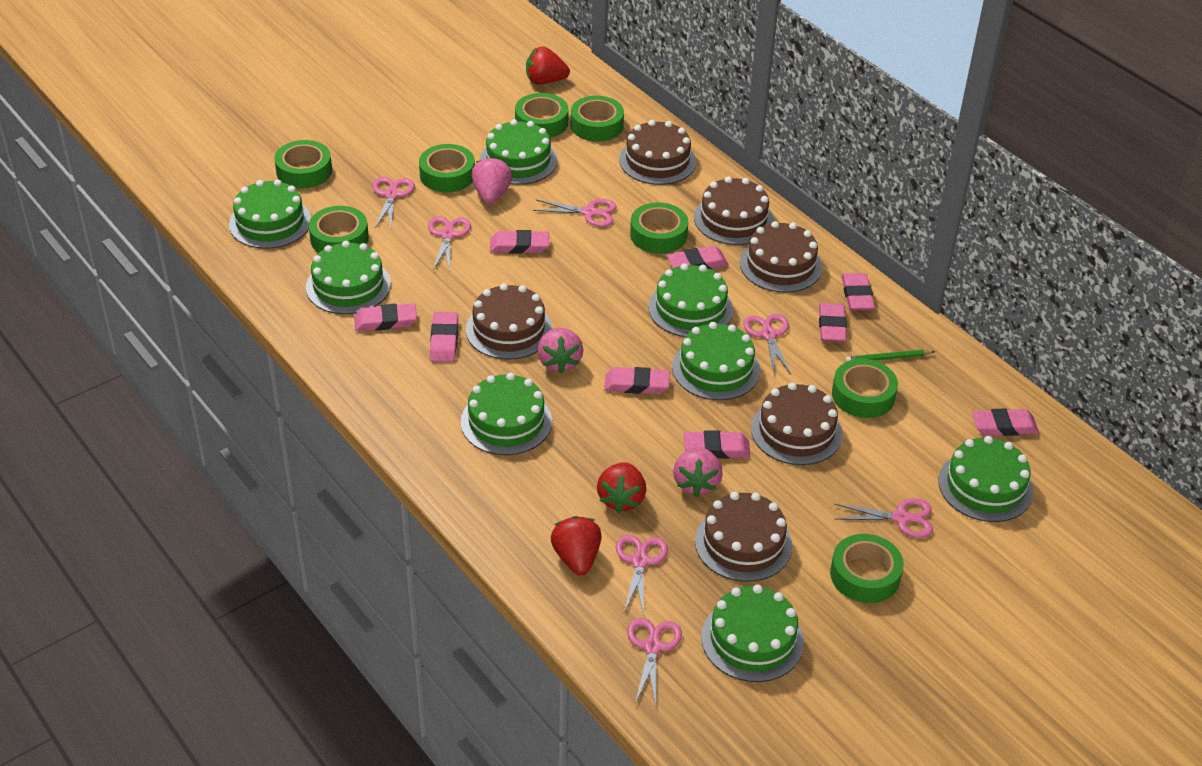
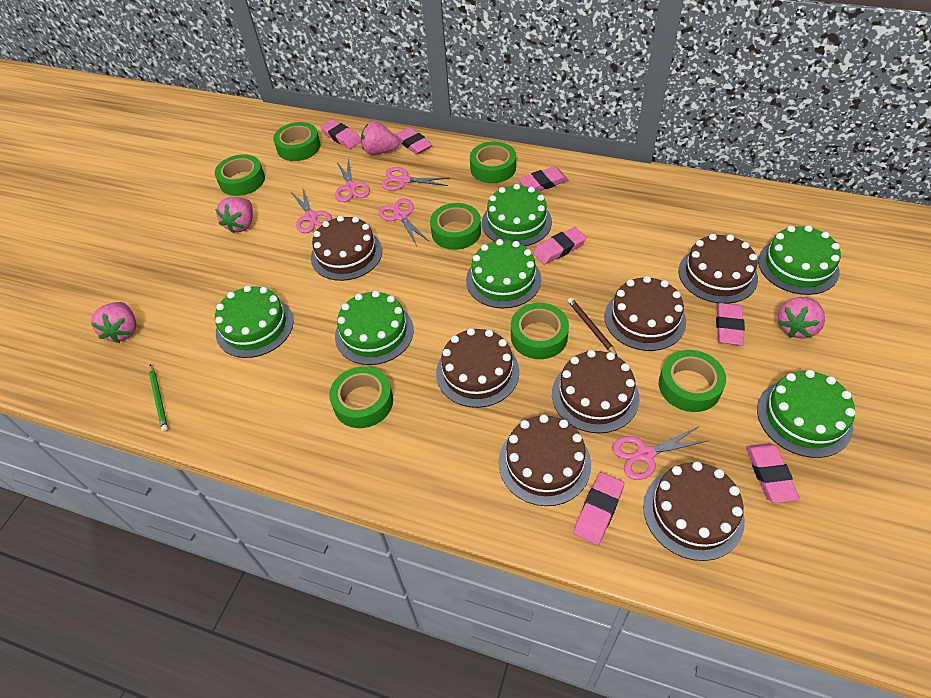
brown cake: [466,283,552,360] [619,120,696,185] [694,176,774,245] [695,492,792,582] [740,221,823,293] [751,382,843,465] = 6 -> [311,216,382,281] [436,328,519,408] [499,414,591,506] [552,350,639,433] [604,276,686,351] [643,461,745,561] [678,234,758,304] = 7
brown pencil: none = 0 -> [568,298,618,357] = 1
green cake: [229,179,311,249] [306,241,391,314] [461,373,552,455] [480,119,557,185] [648,263,733,337] [672,322,760,400] [701,584,804,682] [938,436,1033,522] = 8 -> [215,285,294,358] [335,290,414,365] [466,239,541,308] [482,184,552,246] [757,370,855,458] [758,225,841,295] = 6
green tape: [274,140,332,189] [309,206,369,253] [419,144,475,192] [515,93,569,138] [570,96,624,142] [630,202,688,254] [830,534,904,603] [832,359,898,418] = 8 -> [215,154,265,196] [273,122,321,161] [329,366,393,428] [430,203,481,250] [470,142,516,183] [511,303,569,359] [659,350,726,412] = 7
pink eraser: [354,303,417,331] [430,312,458,362] [490,230,549,254] [604,367,670,394] [667,246,728,269] [683,430,750,459] [819,303,847,342] [841,273,875,311] [972,408,1039,436] = 9 -> [320,119,361,149] [395,127,433,155] [518,167,568,191] [533,227,587,265] [574,472,625,545] [716,303,745,346] [746,443,800,503] = 7
pink scissors: [372,177,415,228] [428,216,471,272] [533,199,617,227] [616,534,668,616] [627,618,682,706] [743,313,791,374] [834,498,933,538] = 7 -> [291,189,332,233] [335,158,370,202] [378,198,429,246] [382,167,449,191] [612,427,709,480] = 5
pink strawberry: [471,157,513,204] [537,327,583,374] [673,447,723,497] = 3 -> [91,302,136,343] [215,197,253,233] [361,121,399,155] [777,297,825,339] = 4
red strawberry: [526,46,570,85] [551,516,602,575] [597,462,646,513] = 3 -> none = 0

